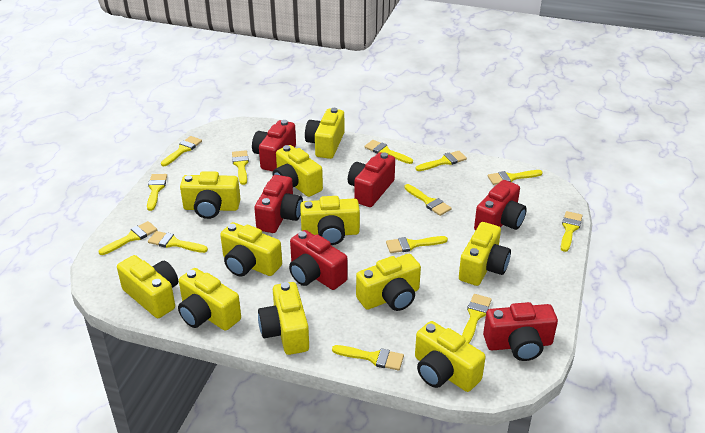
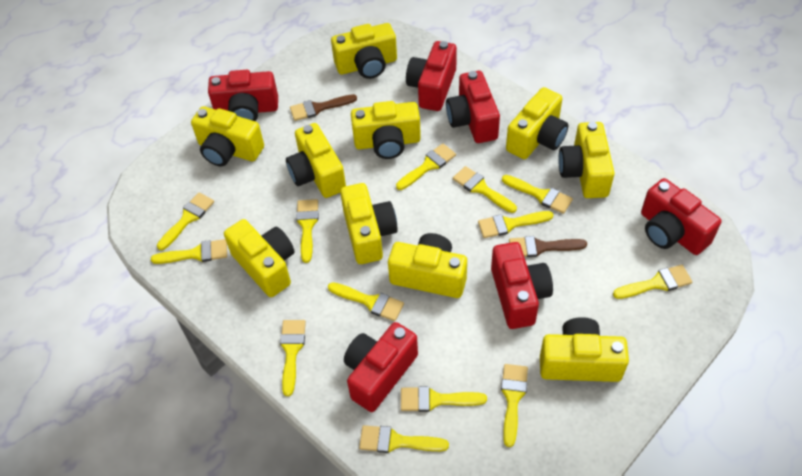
brown brush: none = 0 -> [290,94,357,121] [509,236,587,257] = 2
yellow camera: [117,255,178,318] [178,268,241,331] [180,171,240,219] [220,222,282,277] [258,282,309,355] [273,145,323,197] [300,196,360,245] [305,108,344,159] [356,254,421,311] [415,321,486,392] [459,222,511,286] = 11 -> [191,106,264,166] [224,219,294,297] [286,123,346,198] [331,23,397,79] [340,183,398,264] [351,101,421,159] [388,233,467,298] [506,87,568,159] [540,317,629,382] [558,122,615,198] = 10

